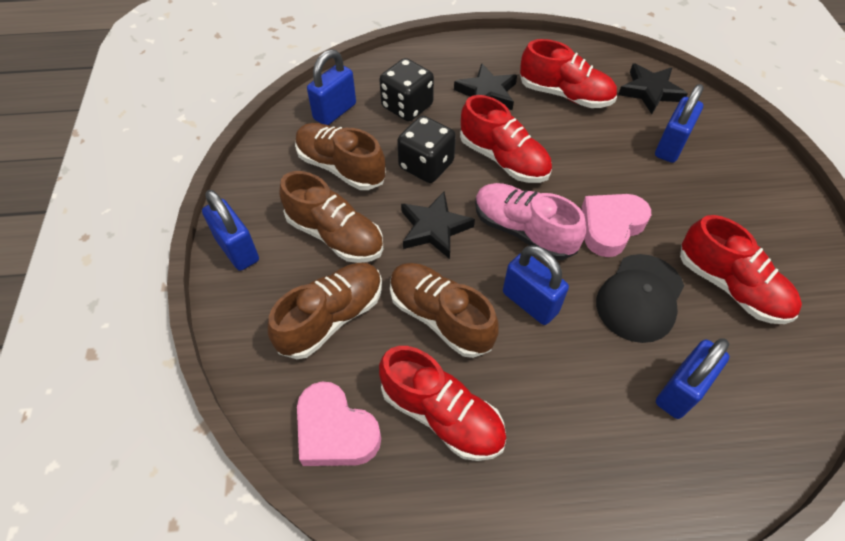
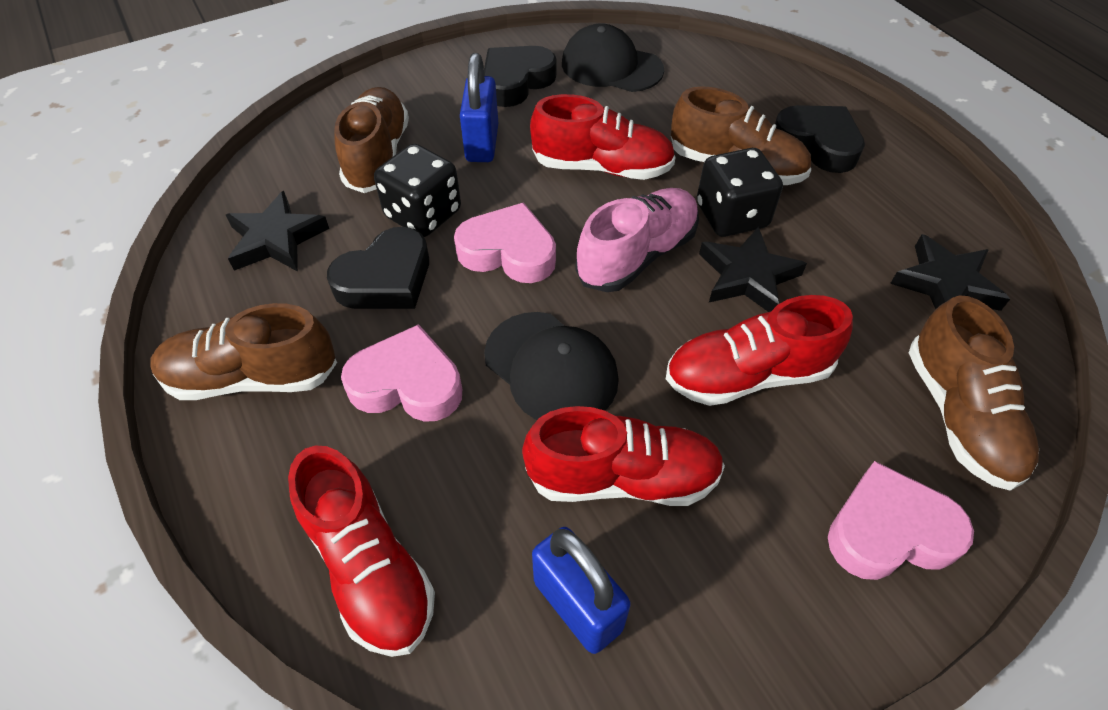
black cap: [596,254,684,343] = 1 -> [484,312,619,420] [562,23,664,92] = 2
black heart: none = 0 -> [327,227,429,309] [484,46,556,107] [775,105,865,173] = 3
blue padlock: [202,190,259,271] [307,49,356,125] [503,245,569,325] [655,84,704,163] [656,338,730,419] = 5 -> [460,53,498,162] [532,527,631,654] = 2
pink heart: [297,382,381,466] [582,194,651,257] = 2 -> [341,324,462,422] [454,202,556,283] [828,461,974,580] = 3

